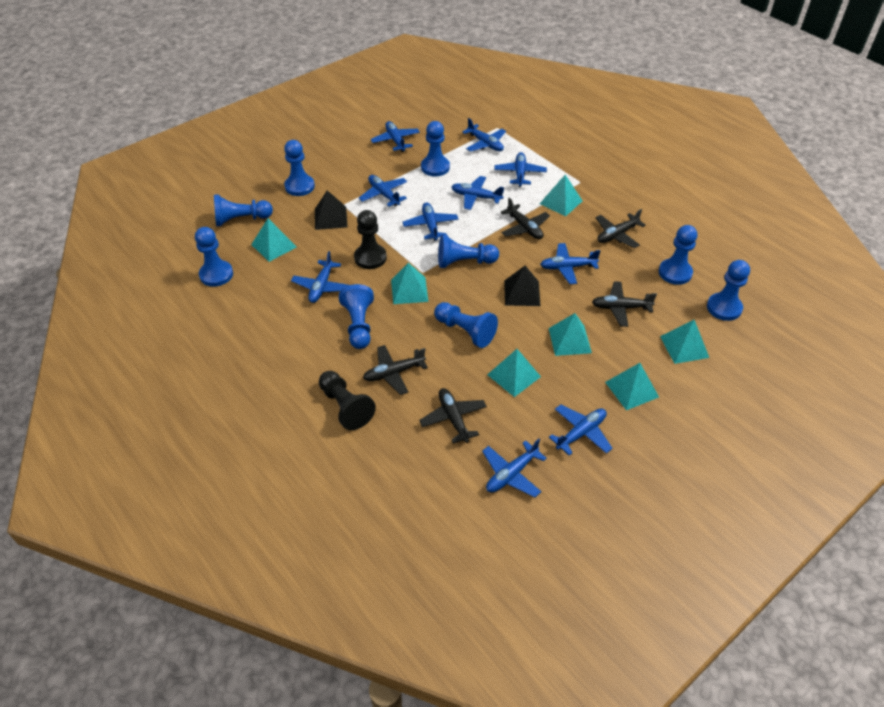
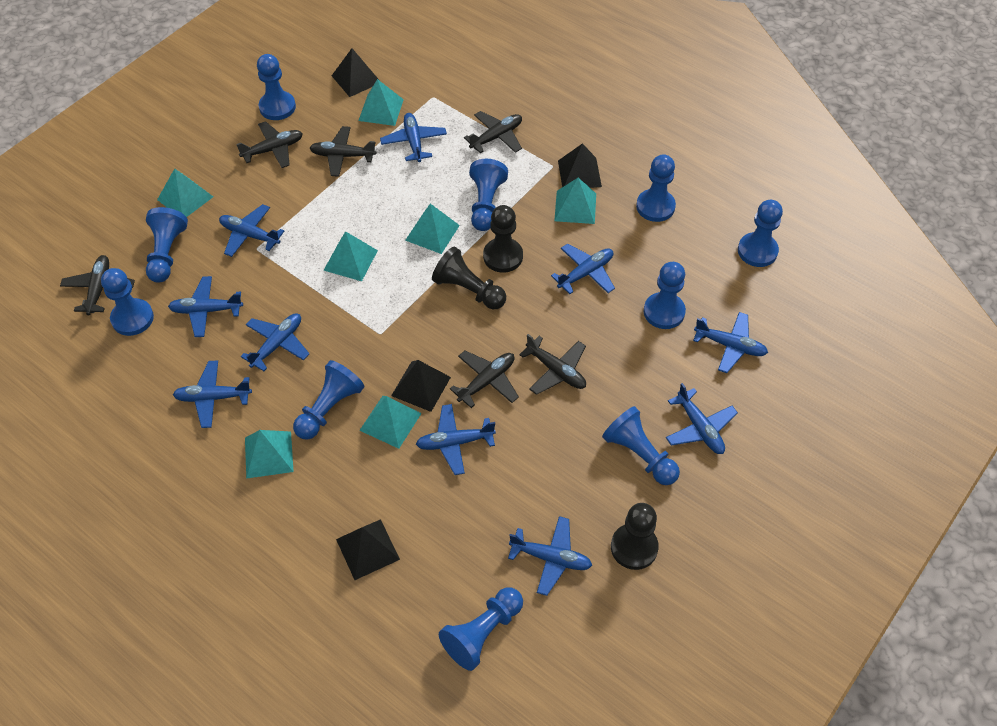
black pawn: [319,371,376,430] [354,210,387,269] = 2 -> [432,247,506,309] [483,205,523,272] [611,503,659,570] = 3
black plane: [363,345,428,395] [419,388,487,444] [501,197,550,239] [592,282,657,327] [595,209,646,248] = 5 -> [60,255,135,315] [236,121,303,168] [310,126,376,177] [450,351,519,408] [464,111,522,153] [519,334,586,395] = 6
black pyramid: [315,190,348,230] [504,266,540,306] = 2 -> [332,48,380,97] [336,519,400,580] [391,360,451,412] [558,143,602,188] = 4
blue pawn: [195,227,233,287] [214,195,273,226] [284,140,315,196] [339,284,374,349] [421,121,450,176] [434,302,498,348] [438,235,499,268] [659,225,697,285] [707,260,750,321] = 9 -> [101,268,154,336] [146,207,188,283] [257,54,296,120] [293,360,364,440] [439,587,523,671] [469,159,508,231] [602,406,680,485] [636,154,676,222] [644,262,686,329] [738,200,783,267] = 10

